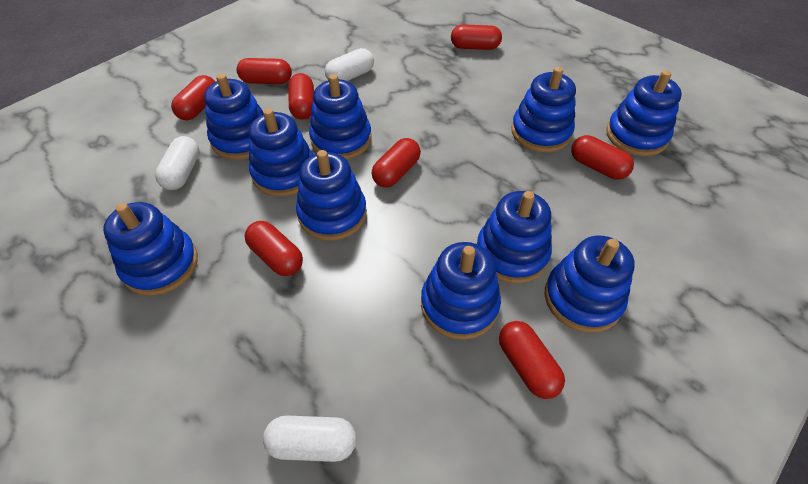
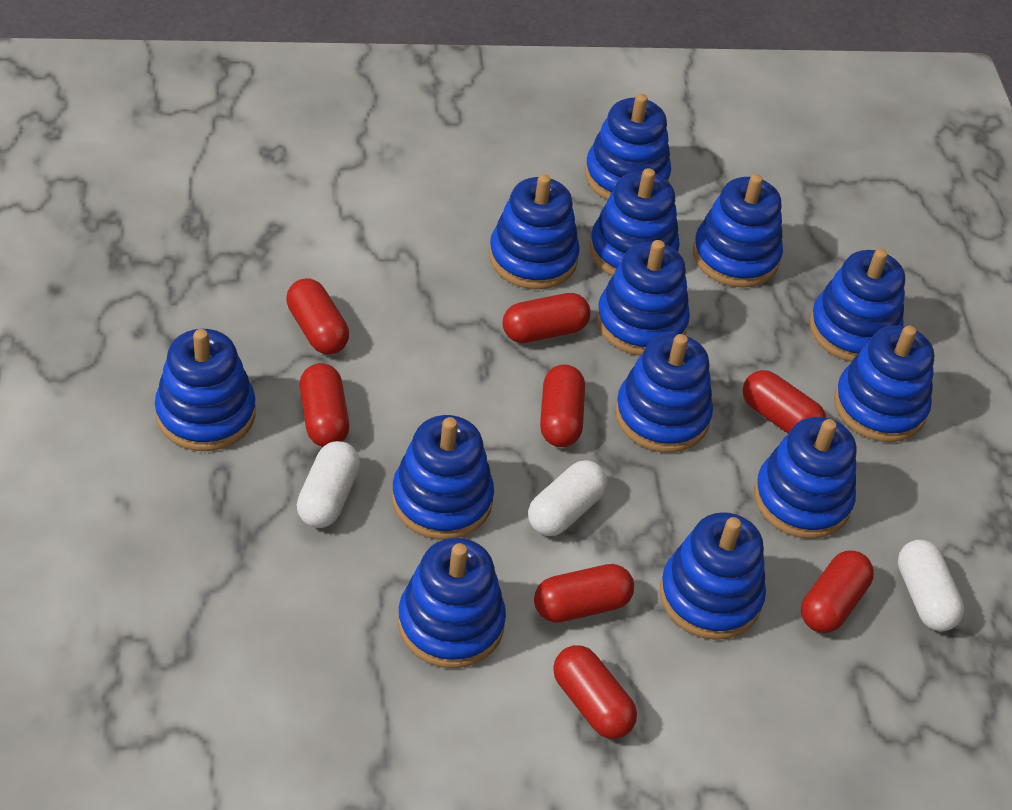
blue stacking toy: [103,202,198,296] [204,74,263,160] [249,108,313,197] [296,150,367,241] [309,74,372,160] [421,242,501,340] [477,191,552,284] [511,67,576,152] [545,236,635,333] [607,70,682,156] = 10 -> [155,329,256,451] [392,415,494,540] [398,538,506,668] [489,174,580,289] [585,94,671,200] [590,168,680,276] [596,240,690,356] [615,334,713,452] [659,512,766,640] [693,174,783,288] [754,417,856,539] [810,248,905,362] [834,325,934,442] = 13

